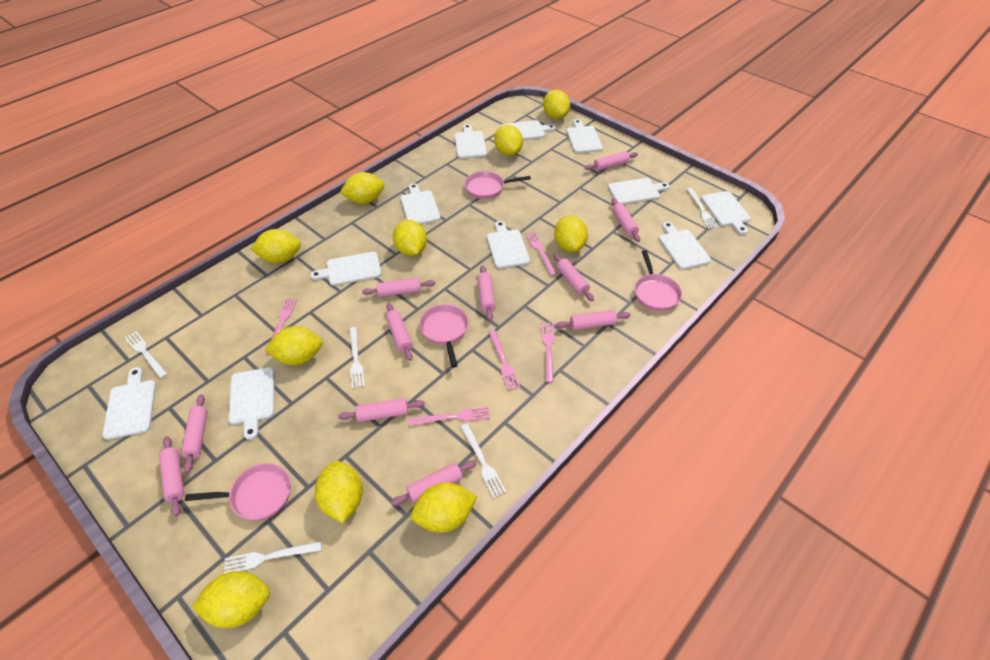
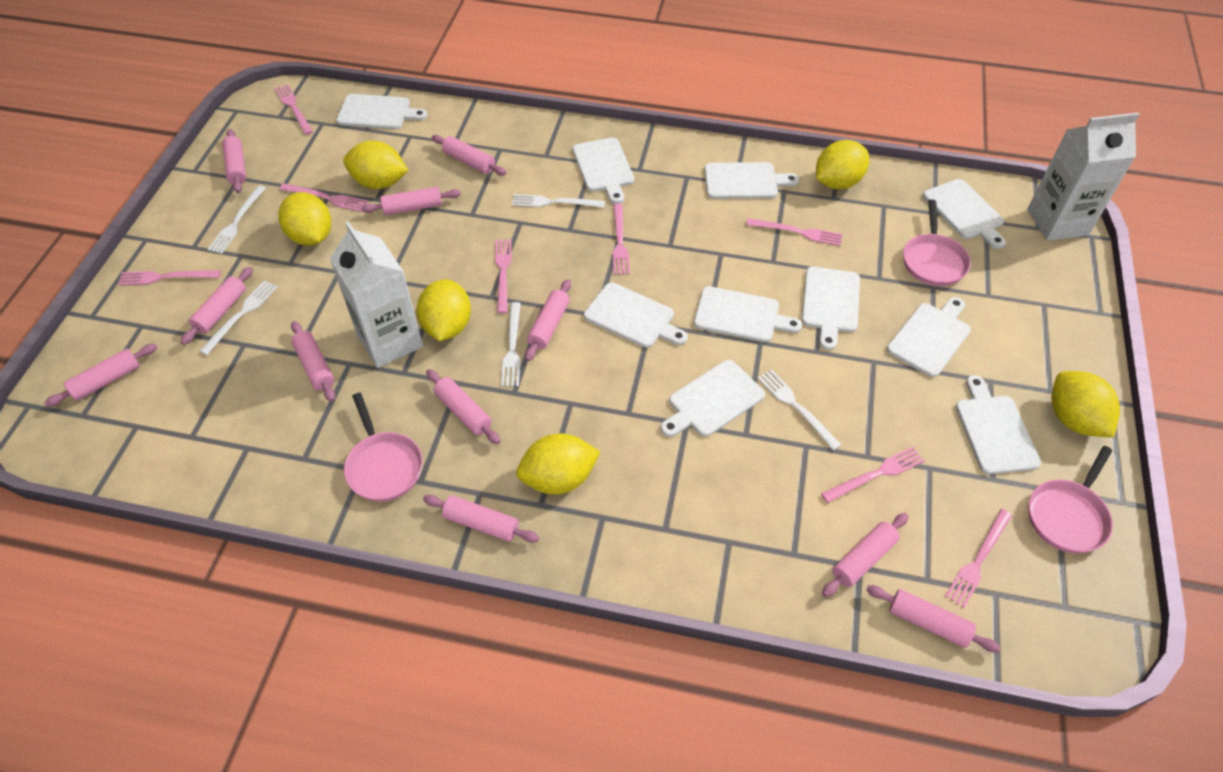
pink fork: [266,299,297,355] [408,407,490,426] [488,329,520,391] [525,231,557,276] [542,323,554,383] = 5 -> [118,270,221,286] [275,84,313,135] [279,183,368,212] [495,239,512,314] [612,203,630,275] [746,218,842,246] [821,447,924,503] [945,509,1012,608] = 8
pink pan: [185,463,291,520] [419,304,468,368] [464,171,531,199] [635,250,682,311] = 4 -> [344,393,423,501] [903,199,971,286] [1028,446,1113,553] = 3
white carton: none = 0 -> [330,221,423,368] [1027,113,1140,241] = 2
white cutting board: [102,367,156,440] [229,367,274,440] [310,252,381,286] [401,183,441,224] [454,124,487,158] [487,221,530,268] [501,120,556,140] [566,119,603,153] [608,178,670,204] [659,222,711,269] [701,191,751,235] = 11 -> [336,94,427,129] [573,138,634,204] [584,282,688,348] [661,360,765,437] [694,286,802,342] [704,162,799,199] [802,267,860,350] [887,297,971,377] [923,179,1006,249] [956,375,1041,474] = 10
yellow lemon: [192,571,270,628] [251,229,301,263] [265,326,323,365] [315,461,363,523] [340,172,384,204] [393,220,427,256] [411,483,477,533] [494,125,523,156] [543,90,570,119] [554,216,588,252] = 10 -> [278,192,331,246] [343,141,408,189] [416,279,471,341] [516,434,600,494] [816,140,869,189] [1051,371,1120,438] = 6

